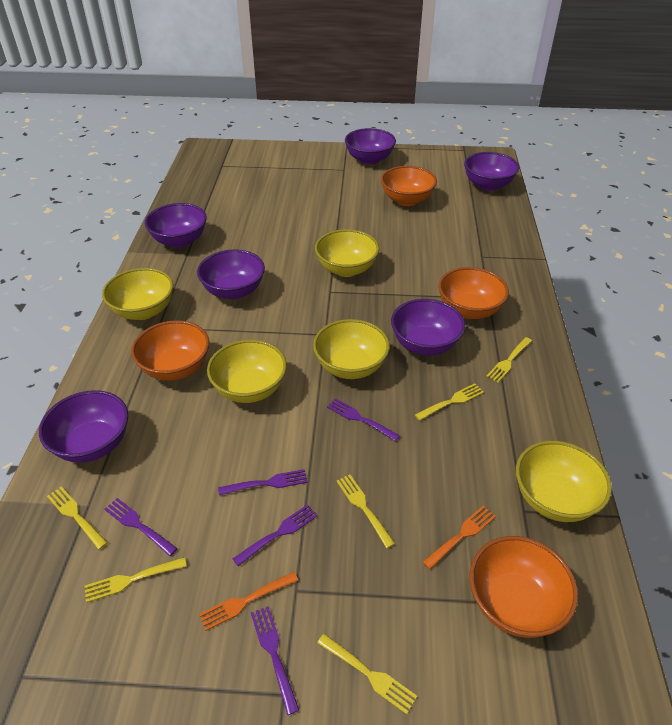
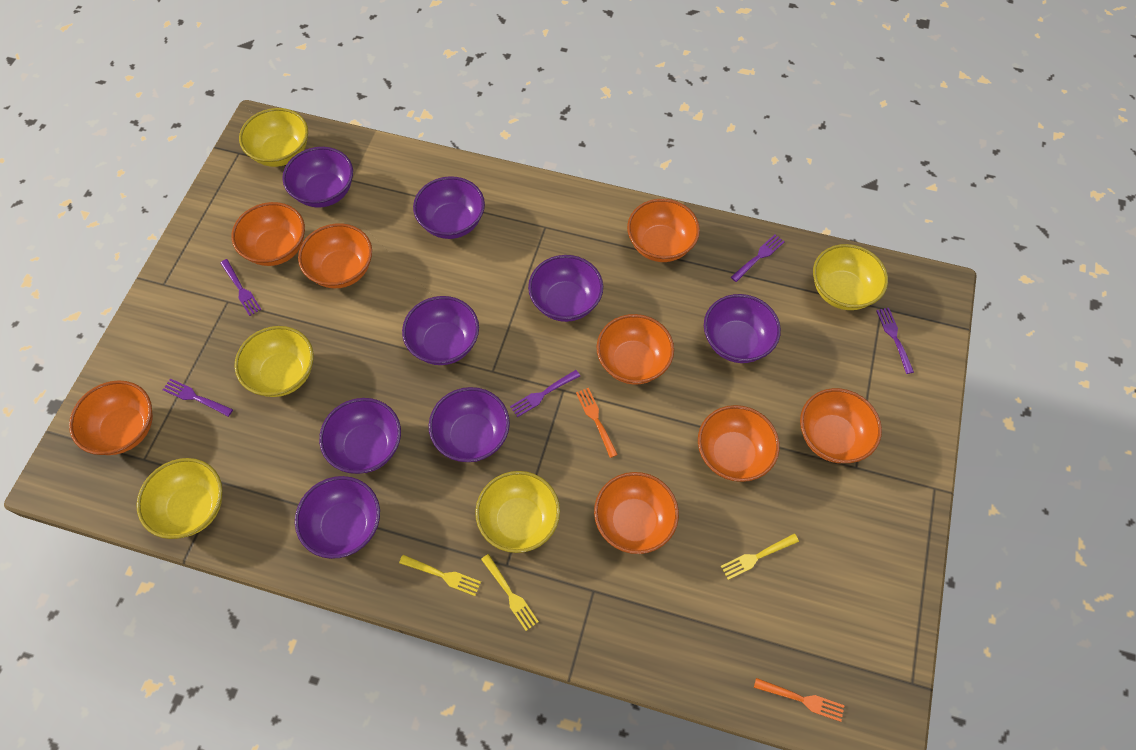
orange bowl: [131,320,209,381] [381,166,437,206] [438,267,509,319] [469,536,578,638] = 4 -> [69,380,153,455] [232,202,305,266] [298,223,372,288] [594,472,679,554] [596,314,674,385] [627,199,700,262] [698,405,780,482] [800,388,882,463] = 8
purple bowl: [39,390,128,463] [145,203,207,248] [197,249,265,299] [345,128,396,165] [391,299,465,355] [464,152,519,191] = 6 -> [282,147,353,208] [295,476,380,559] [319,398,401,474] [402,296,479,365] [413,176,485,239] [429,387,510,462] [528,255,603,322] [704,294,781,363] = 8
yellow fork: [47,486,108,550] [85,557,187,603] [317,634,417,714] [336,475,395,548] [415,384,484,421] [486,337,532,383] = 6 -> [399,555,481,596] [481,554,539,631] [720,534,799,580] = 3

